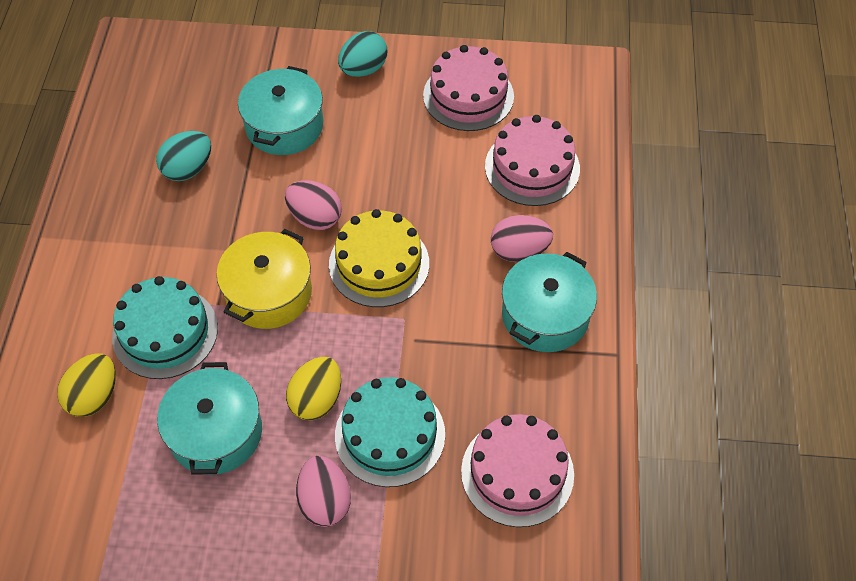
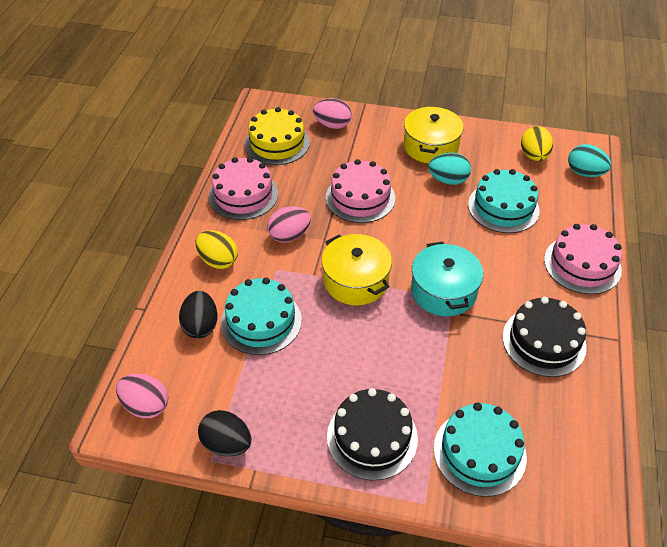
black cake: none = 0 -> [327,388,418,481] [502,297,587,377] = 2
black egg: none = 0 -> [179,291,218,338] [198,410,251,456] = 2
turquoise cake: [112,276,218,379] [335,377,445,487] = 2 -> [221,278,302,355] [434,403,527,497] [468,169,540,233] = 3
turquoise pot: [157,362,262,475] [238,66,323,155] [502,252,597,352] = 3 -> [411,242,484,316] = 1
yellow pot: [217,229,312,329] = 1 -> [321,234,392,305] [404,106,464,164] = 2

